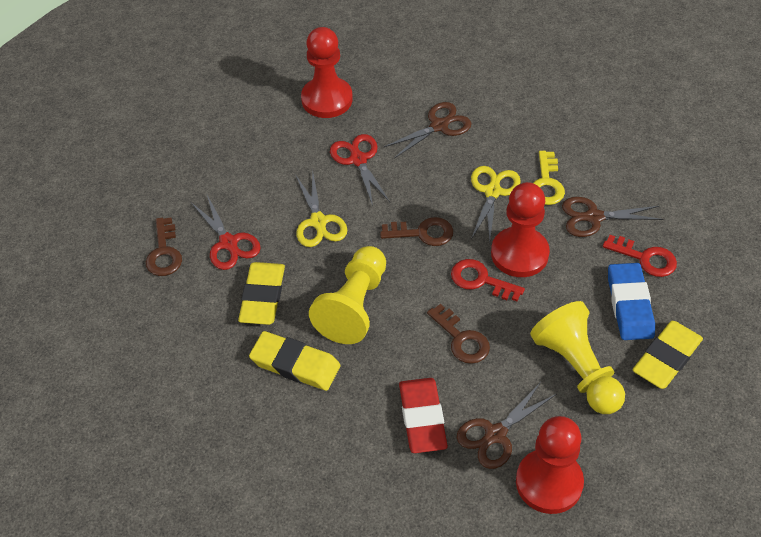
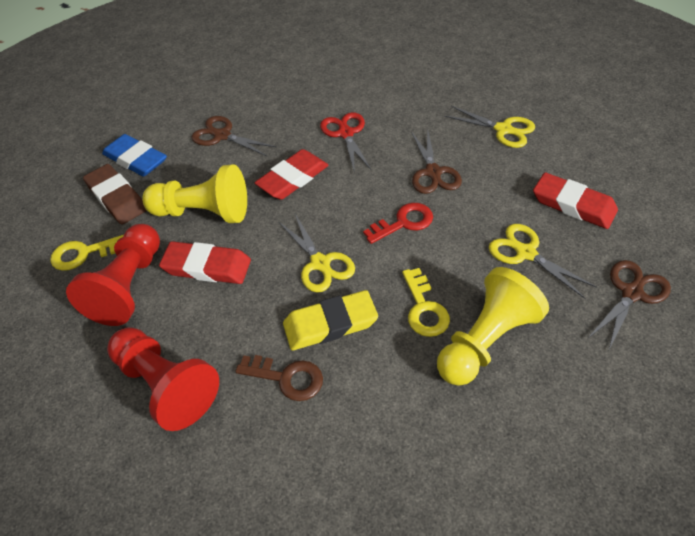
brown eraser: none = 0 -> [83,164,147,225] = 1
brown key: [146,217,182,276] [380,217,453,246] [427,304,490,364] = 3 -> [235,355,323,401] = 1
red eraser: [399,378,448,453] = 1 -> [159,241,251,284] [255,149,329,200] [533,173,618,229] = 3
red key: [451,259,525,301] [603,235,677,277] = 2 -> [363,203,433,244] = 1
red pawn: [301,27,353,118] [491,182,550,277] [516,416,584,514] = 3 -> [66,224,160,326] [107,327,219,431] = 2
red scissors: [191,195,260,270] [330,134,390,206] = 2 -> [320,112,372,173] = 1
yellow eraser: [238,262,285,325] [249,331,340,391] [633,321,703,389] = 3 -> [283,290,378,350] = 1
yellow key: [533,151,565,205] = 1 -> [50,235,124,271] [402,268,450,337] = 2
yellow scissors: [295,172,347,247] [471,166,521,241] = 2 -> [278,214,355,293] [444,106,535,148] [489,224,597,299] = 3

